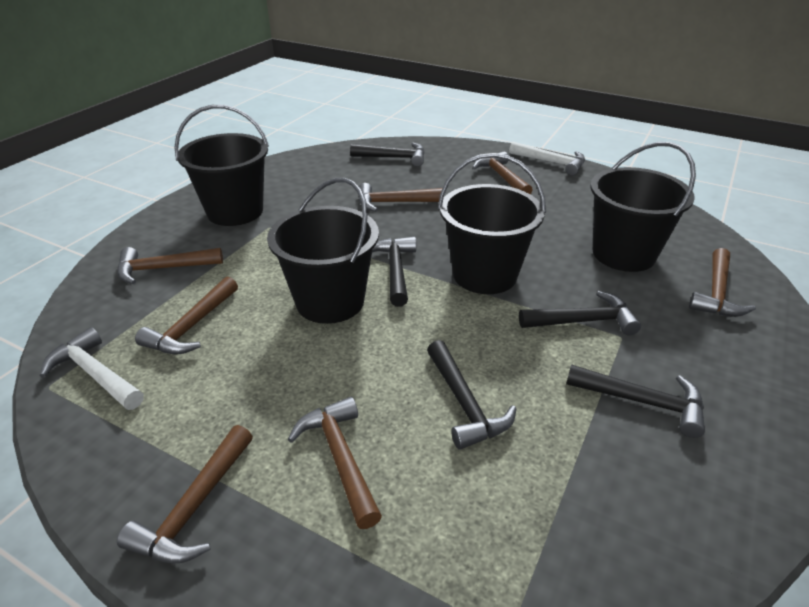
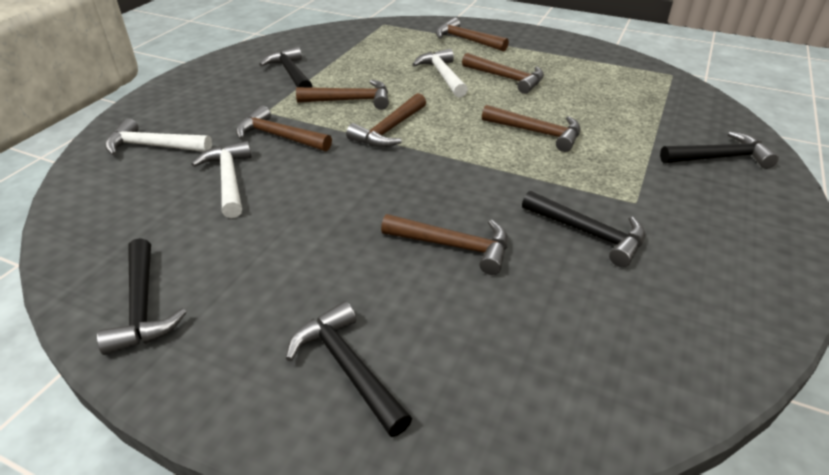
black bucket: [174,105,269,226] [267,178,379,324] [438,153,546,294] [590,142,696,272] = 4 -> none = 0
white hammer: [40,327,144,410] [509,142,585,175] = 2 -> [105,118,212,156] [192,141,252,218] [412,49,468,98] = 3

